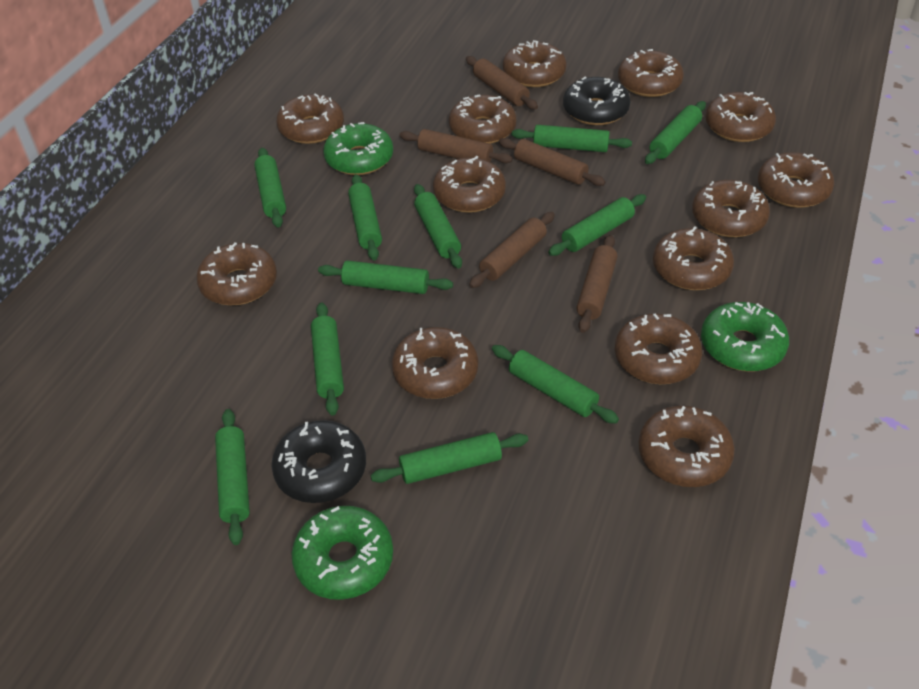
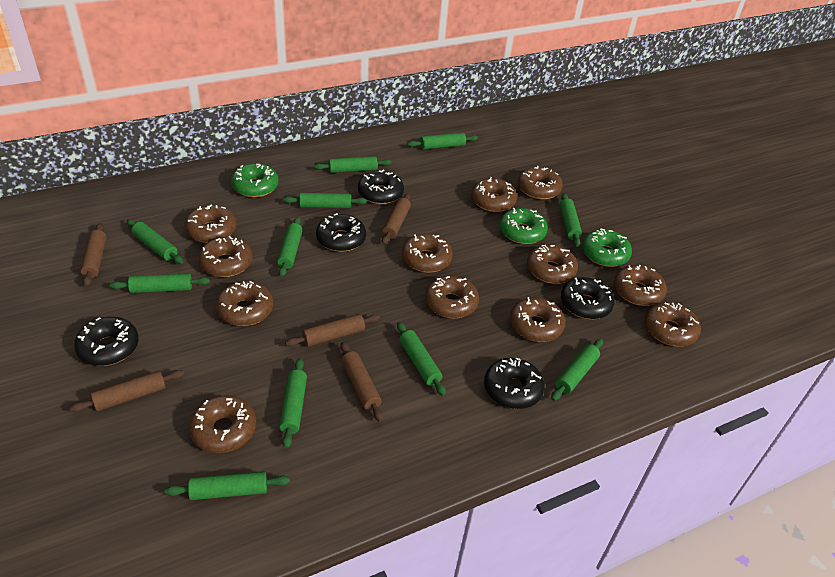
black donut: [272,420,366,503] [563,77,630,125] = 2 -> [74,317,139,366] [316,213,366,252] [358,169,404,204] [484,357,545,409] [561,277,615,319] = 5
brown donut: [196,242,277,305] [276,93,344,144] [392,327,478,399] [433,156,506,213] [449,94,517,144] [503,40,567,87] [615,314,702,384] [618,49,684,97] [639,405,735,487] [653,226,734,290] [692,180,770,237] [705,92,776,142] [758,152,834,208] = 13 -> [184,204,237,243] [189,395,256,453] [198,236,253,277] [216,281,273,326] [402,234,453,273] [425,276,479,318] [471,177,517,212] [510,297,565,342] [518,166,563,200] [527,245,578,284] [614,265,667,306] [645,302,701,347] = 12

